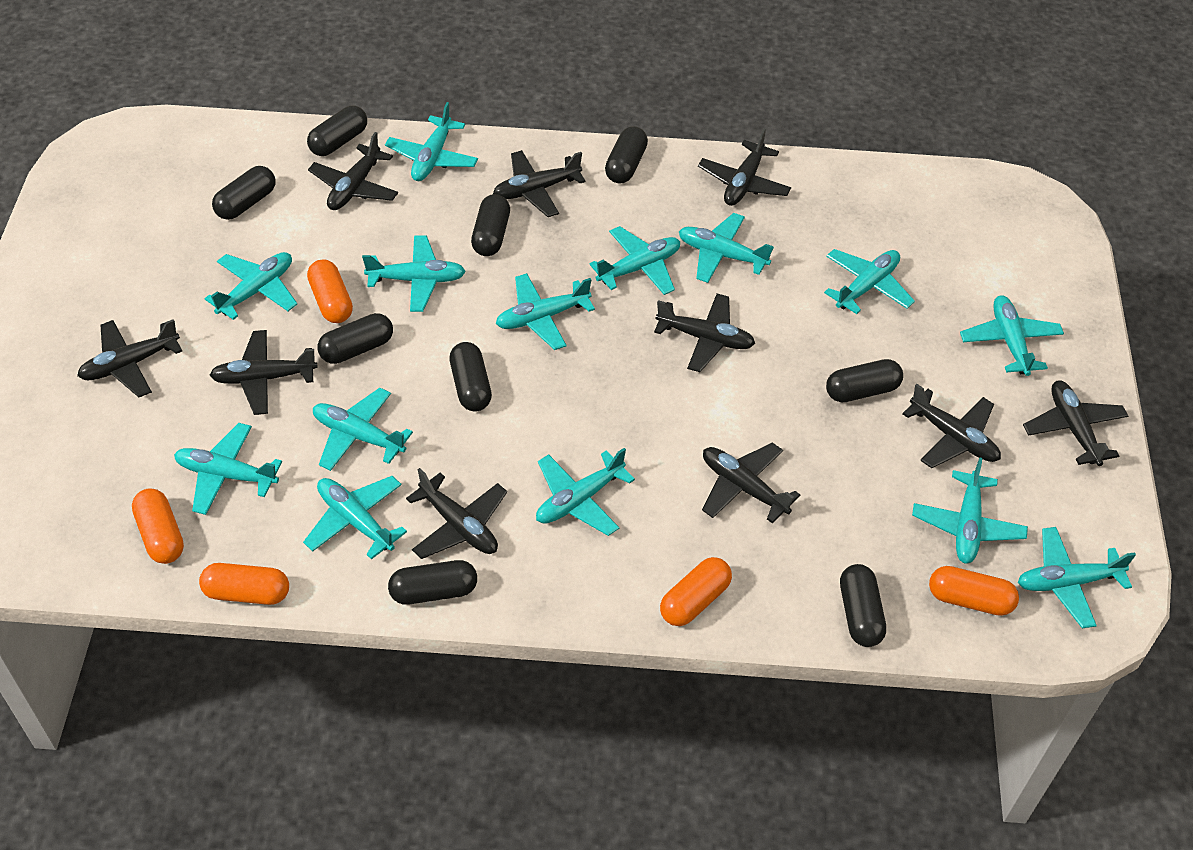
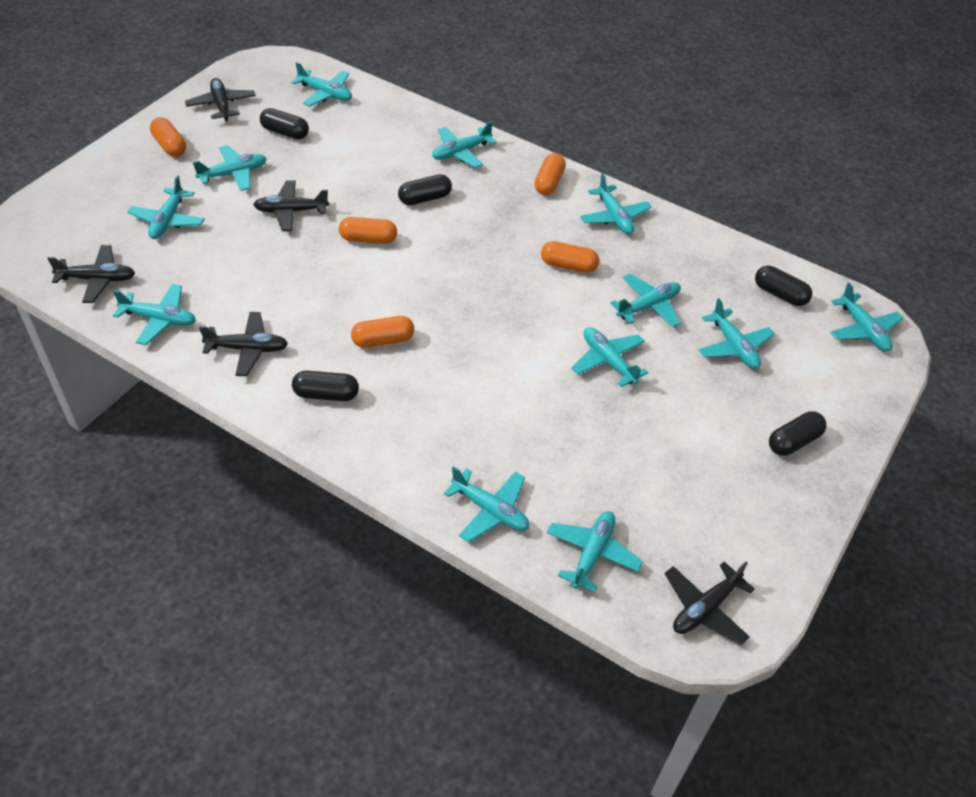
black capsule: [212,166,275,220] [307,105,367,156] [318,313,393,364] [388,560,477,605] [449,342,492,411] [471,194,510,256] [605,126,648,184] [826,359,903,402] [840,564,886,647] = 9 -> [260,108,309,139] [292,371,359,401] [398,174,452,205] [755,266,812,306] [769,411,827,456] = 5
black plane: [77,319,182,397] [210,330,318,415] [308,132,398,210] [406,468,507,559] [493,150,586,217] [654,293,755,372] [698,128,791,206] [702,442,800,523] [902,384,1001,468] [1023,380,1128,466] = 10 -> [47,245,135,303] [185,78,256,122] [199,312,288,376] [253,180,329,231] [665,562,755,645] = 5
turquoise plane: [174,423,282,515] [205,252,297,320] [303,476,407,560] [313,388,413,471] [362,235,466,312] [385,102,478,181] [496,273,595,350] [536,448,635,536] [590,226,680,295] [679,213,774,283] [824,249,915,314] [912,457,1028,564] [960,295,1064,376] [1018,527,1136,628] = 14 -> [113,284,196,345] [127,175,205,239] [193,145,267,191] [291,62,352,107] [432,121,497,168] [444,466,530,542] [547,511,643,592] [572,327,649,387] [580,173,652,234] [610,273,681,328] [699,298,775,369] [830,283,903,352] = 12

